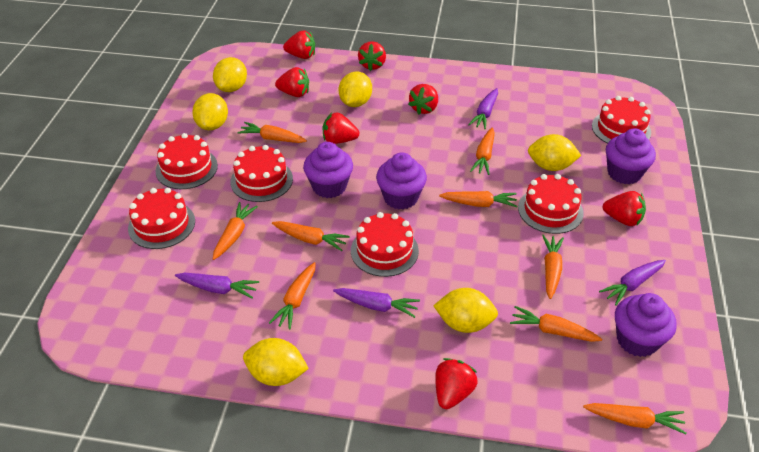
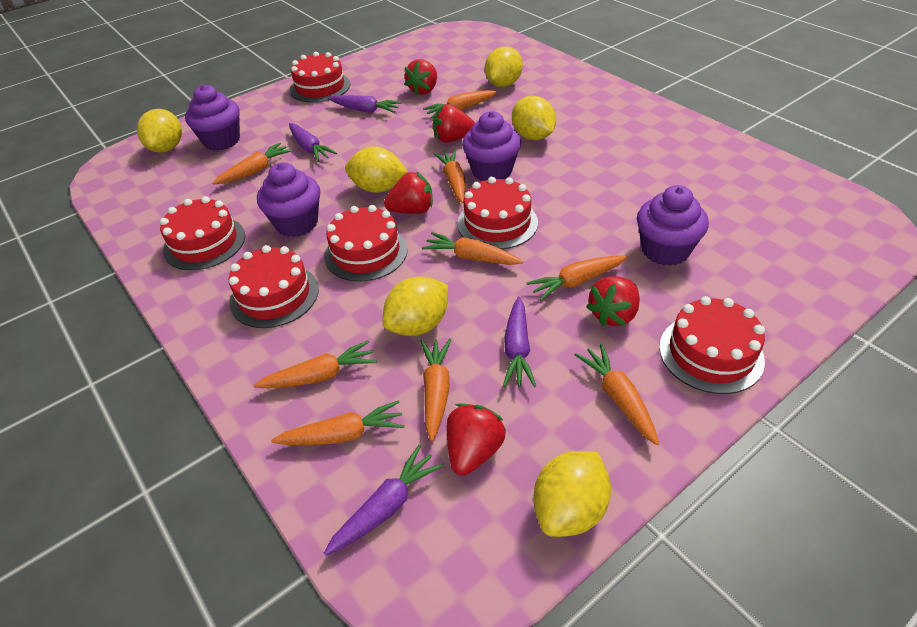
red strawberry: [275,67,309,97] [283,30,315,59] [323,113,359,144] [358,41,386,71] [408,84,438,115] [435,358,478,409] [603,191,646,226] = 7 -> [384,172,433,214] [404,59,437,95] [433,104,475,143] [447,403,506,476] [586,276,640,327] = 5

